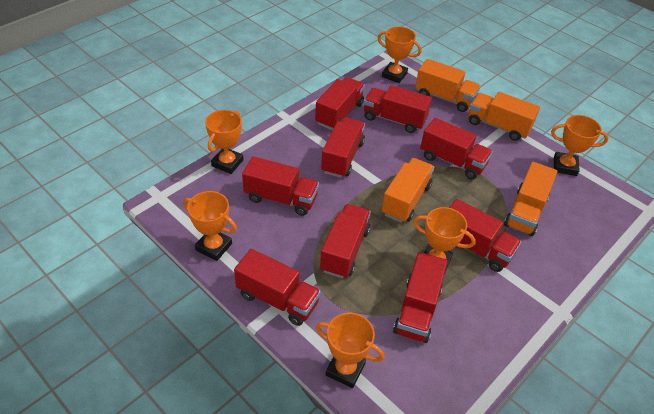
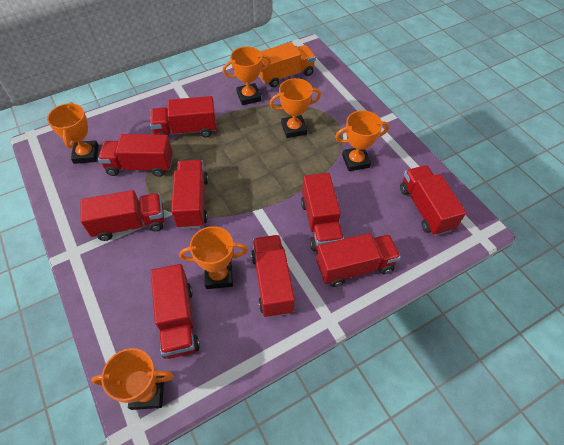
orange truck: [382,158,434,223] [415,59,481,112] [469,92,540,141] [504,162,557,236] = 4 -> [259,42,316,87] = 1

